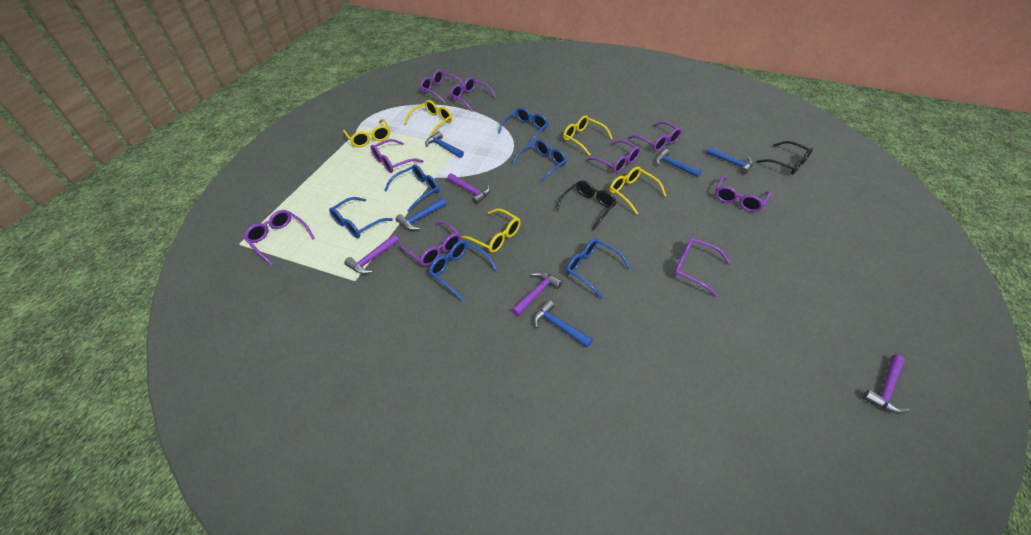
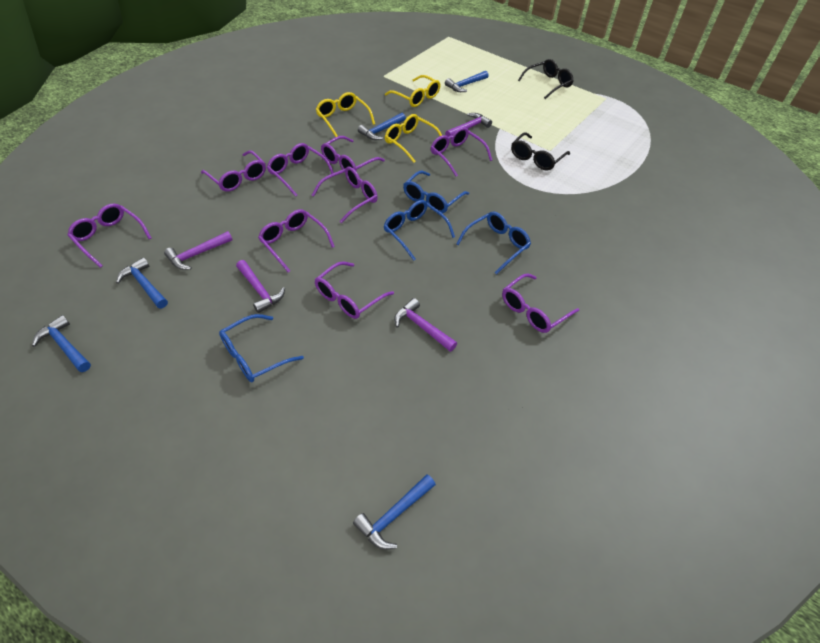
blue glasses: [329,197,393,238] [384,164,439,212] [429,240,497,301] [498,107,548,145] [512,139,567,183] [566,238,631,299] = 6 -> [219,314,304,382] [384,200,455,261] [403,171,469,213] [456,211,531,274] = 4
yellow glasses: [343,119,390,147] [404,100,452,137] [461,209,521,253] [563,115,613,155] [609,167,666,215] = 5 -> [316,92,375,137] [385,75,441,107] [385,114,442,163] = 3

